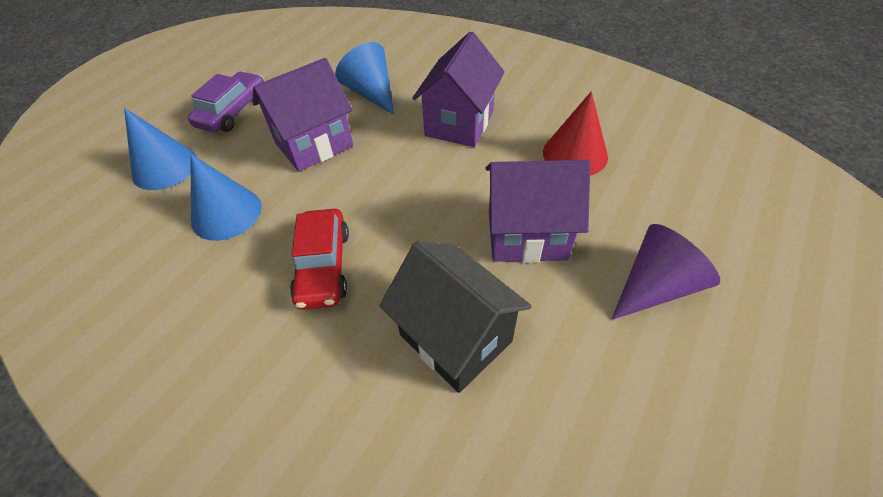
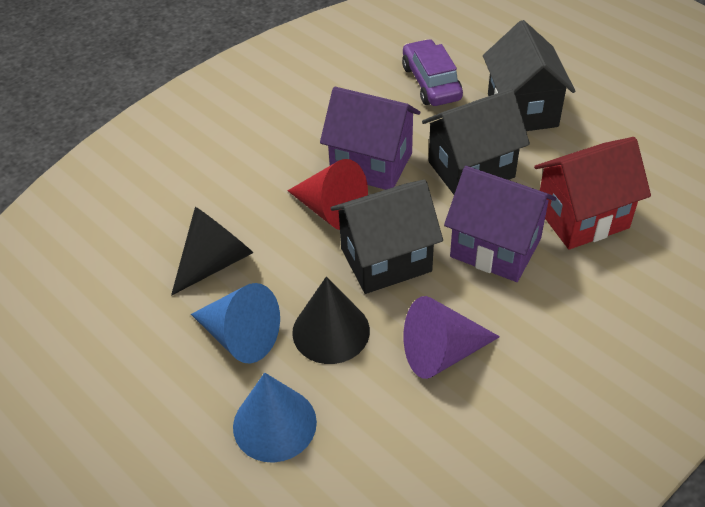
black cone: none = 0 -> [171,207,253,295] [292,276,370,364] = 2
black house: [379,241,532,393] = 1 -> [331,180,443,294] [422,89,530,194] [483,20,576,131] = 3
blue cone: [124,108,197,190] [190,154,262,241] [335,42,394,114] = 3 -> [191,283,280,363] [233,373,317,463] = 2
purple house: [253,58,353,172] [412,31,505,147] [485,160,590,263] = 3 -> [320,87,420,190] [444,166,556,282] = 2
red car: [290,209,349,310] = 1 -> none = 0
red house: none = 0 -> [534,137,651,249] = 1

